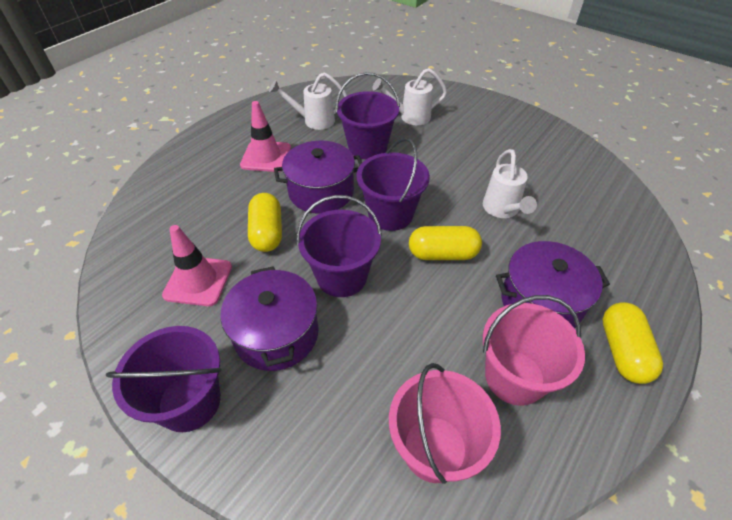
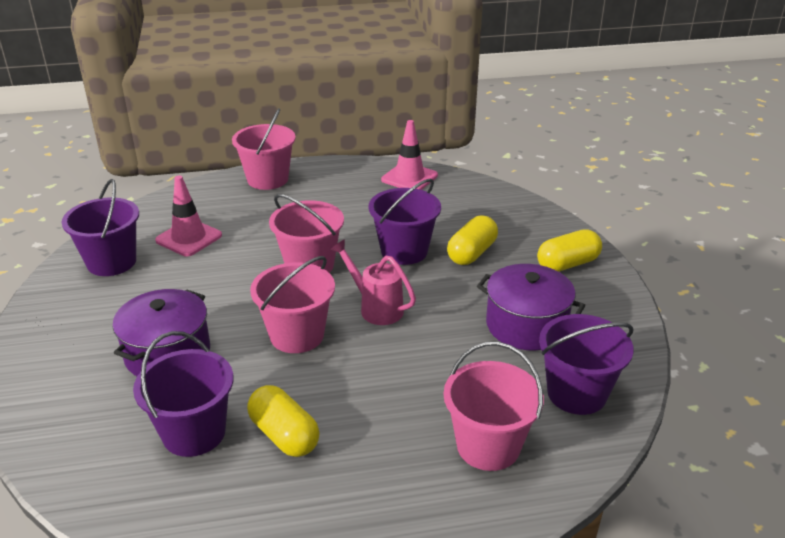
pink bucket: [389,363,501,484] [483,295,585,406] = 2 -> [232,108,296,190] [250,256,335,353] [269,194,344,273] [443,342,544,471] = 4
pink watering can: none = 0 -> [330,239,416,325] = 1
purple pot: [221,266,319,371] [274,140,362,214] [496,241,610,328] = 3 -> [113,289,210,376] [477,264,585,350] = 2
white watering can: [269,72,348,130] [372,68,447,125] [483,149,537,218] = 3 -> none = 0

